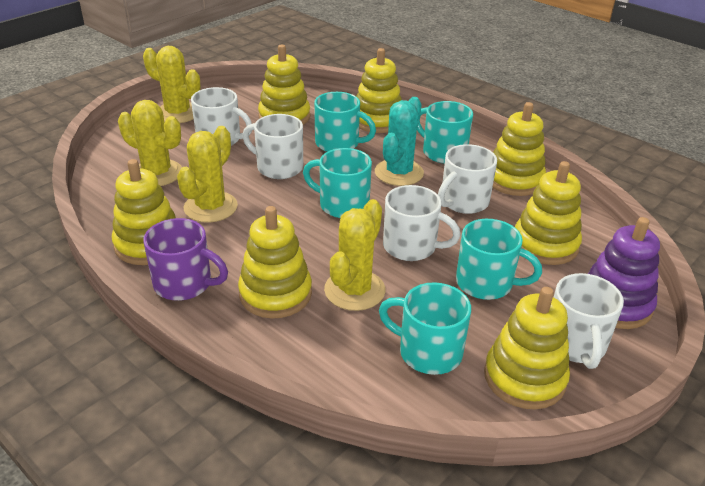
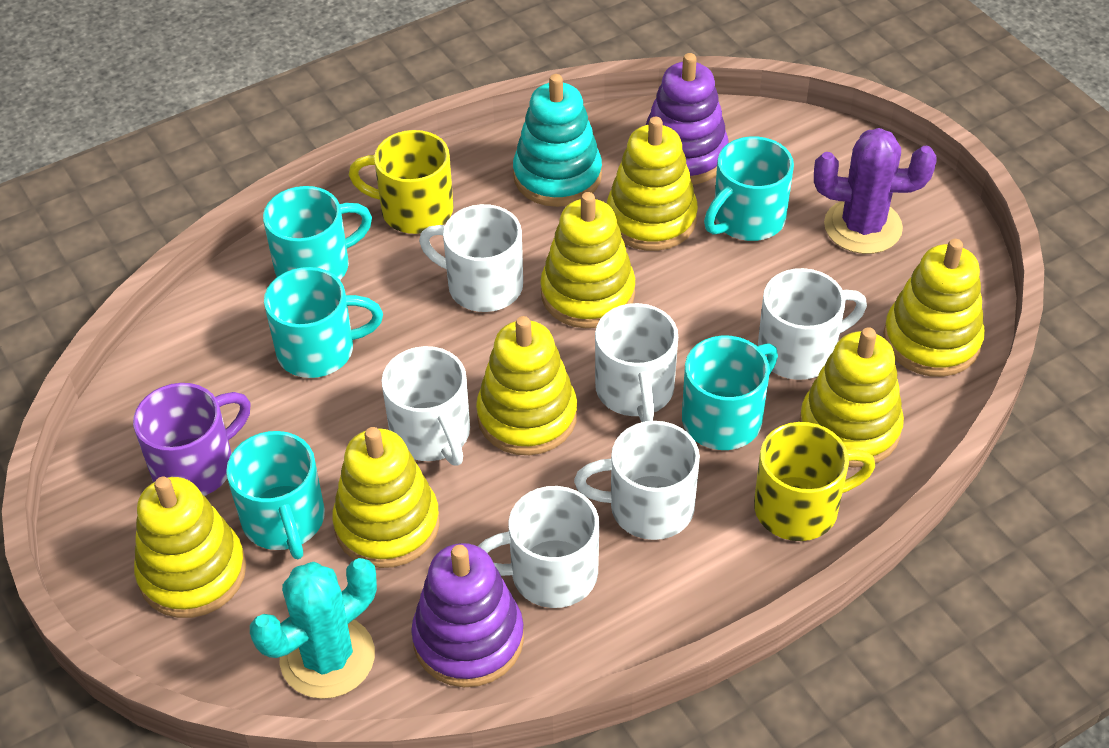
purple cactus: none = 0 -> [814,128,936,254] = 1
purple stacking toy: [588,217,660,329] = 1 -> [411,543,524,687] [646,53,729,185] = 2
turquoise stacking toy: none = 0 -> [513,74,602,207] = 1
white mug: [191,87,252,146] [242,114,303,179] [383,185,461,261] [438,144,497,214] [554,273,624,369] = 5 -> [382,346,470,466] [419,204,523,312] [478,486,599,608] [574,421,700,540] [595,303,678,422] [758,268,867,380] = 6
yellow cactus: [118,100,182,186] [143,46,200,123] [177,126,238,223] [324,199,385,311] = 4 -> none = 0
yellow mug: none = 0 -> [349,130,453,234] [754,422,875,541] = 2

